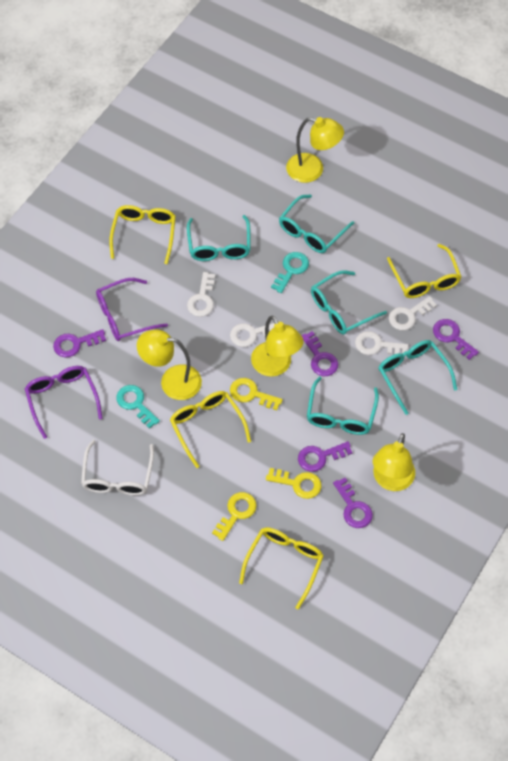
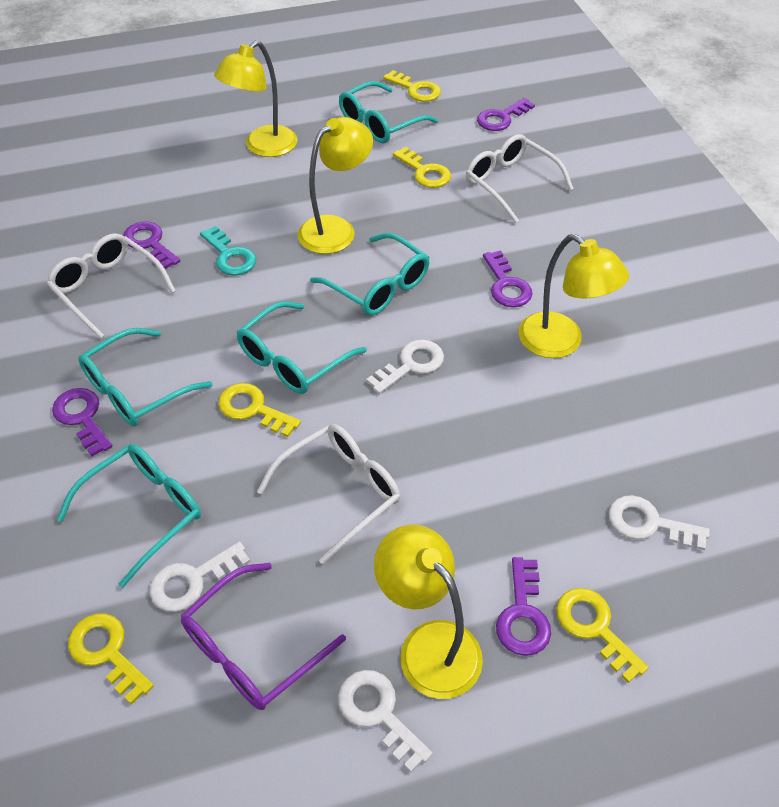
purple glasses: [25,366,103,439] [96,278,168,341] = 2 -> [181,563,346,710] = 1
turquoise key: [116,385,160,429] [271,252,309,293] = 2 -> [200,226,256,275] = 1
white glasses: [81,440,154,496] = 1 -> [47,233,176,339] [257,424,400,564] [466,134,573,223] = 3
yellow glasses: [109,205,176,264] [170,391,251,468] [239,527,324,609] [387,244,462,298] = 4 -> none = 0
yellow key: [212,492,257,541] [230,378,283,410] [266,468,321,499] = 3 -> [68,614,154,705] [218,383,301,437] [383,70,441,102] [393,147,451,188] [556,588,649,683] = 5

